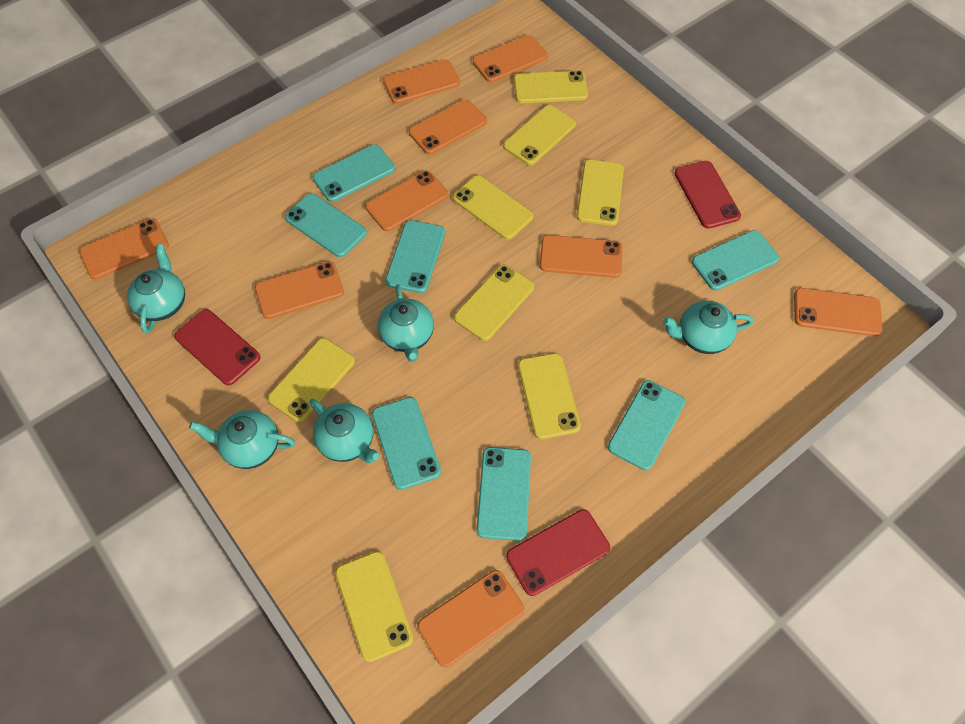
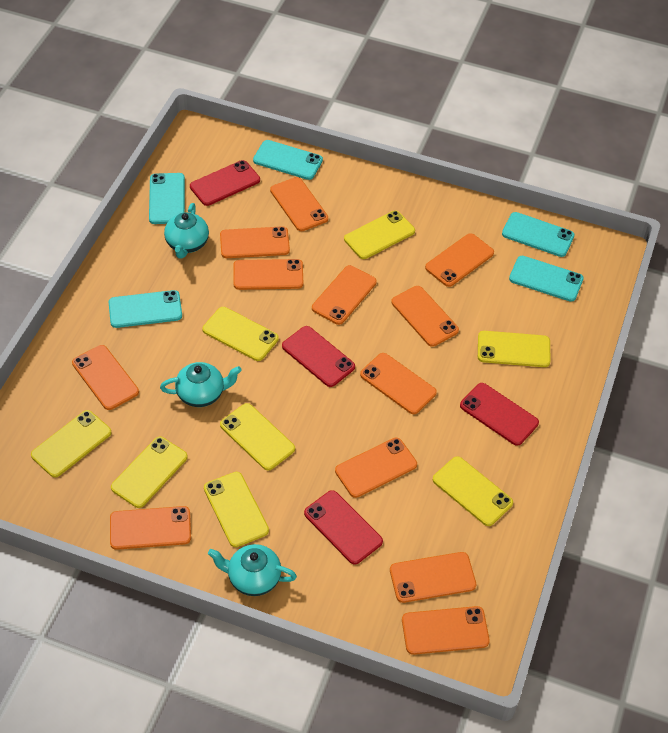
orange phone: [79,219,169,280] [255,261,344,319] [366,171,448,232] [383,59,460,104] [409,99,487,155] [417,570,524,667] [473,35,547,83] [540,235,623,278] [794,288,882,337] = 9 -> [72,345,139,410] [110,506,191,550] [220,226,290,258] [233,259,303,290] [270,177,328,231] [312,265,377,325] [335,438,417,498] [360,353,437,414] [390,552,476,603] [391,286,459,347] [402,606,490,655] [425,233,494,287] = 12
red phone: [174,309,261,385] [506,509,610,596] [674,161,741,229] = 3 -> [190,160,260,206] [282,326,355,387] [304,490,383,565] [460,383,539,446] = 4
turquoise phone: [285,193,367,257] [313,145,395,202] [372,397,441,490] [385,220,445,293] [477,447,531,541] [608,380,685,470] [692,230,779,291] = 7 -> [109,290,182,328] [149,173,185,224] [253,140,323,180] [502,212,575,257] [509,256,584,302] = 5
turquoise teapot: [127,244,185,333] [189,410,295,469] [309,399,379,463] [378,284,434,362] [663,301,753,354] = 5 -> [160,362,242,407] [164,203,209,259] [208,544,297,596] = 3

